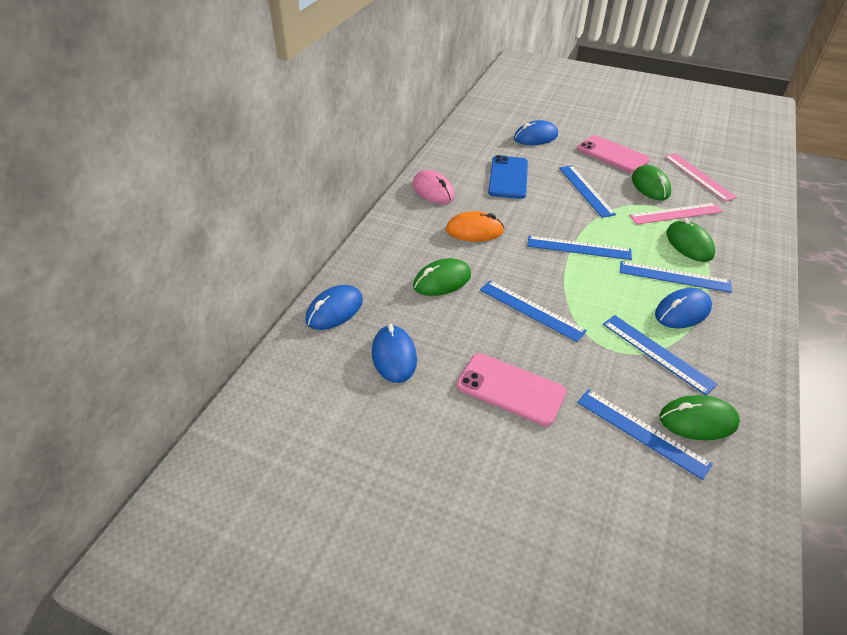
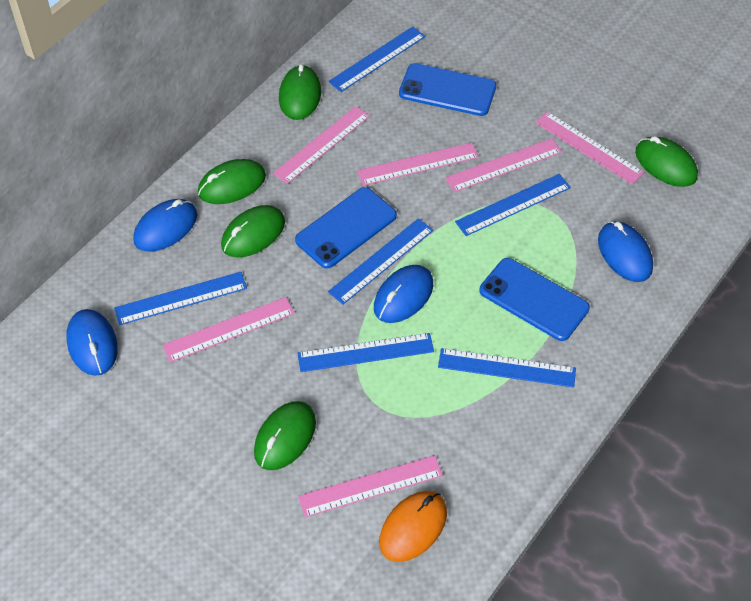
blue phone: [488,155,528,199] = 1 -> [295,187,397,269] [399,63,496,116] [479,258,590,341] = 3
green mouse: [413,258,471,296] [632,165,671,200] [659,395,740,440] [666,218,715,262] = 4 -> [198,159,266,204] [221,205,285,258] [254,401,316,470] [279,64,321,120] [635,136,698,187] = 5
pink mouse: [413,170,455,204] = 1 -> none = 0
pink phone: [457,353,566,426] [577,135,650,173] = 2 -> none = 0
pink ruler: [629,203,723,224] [664,153,737,202] = 2 -> [163,297,295,363] [273,106,370,184] [298,455,443,518] [357,143,479,186] [445,138,562,192] [535,111,644,184] = 6

